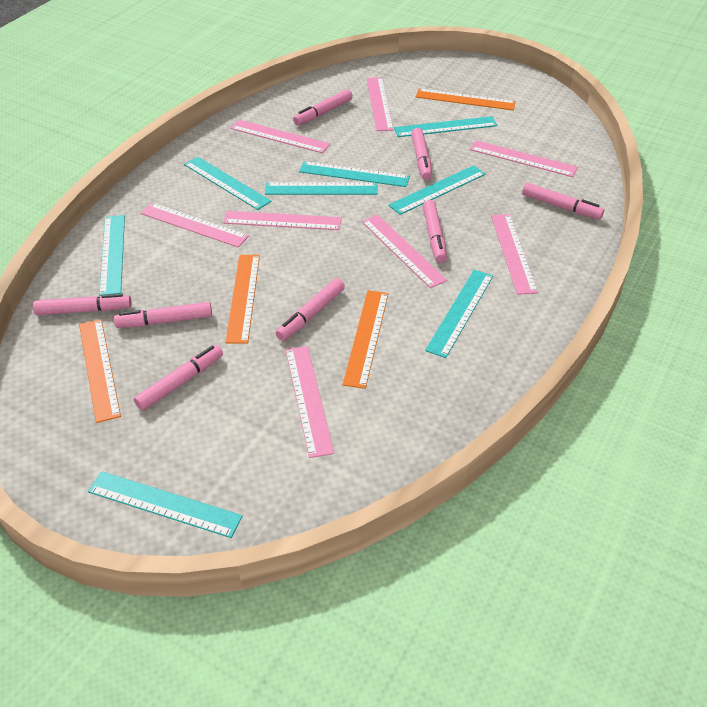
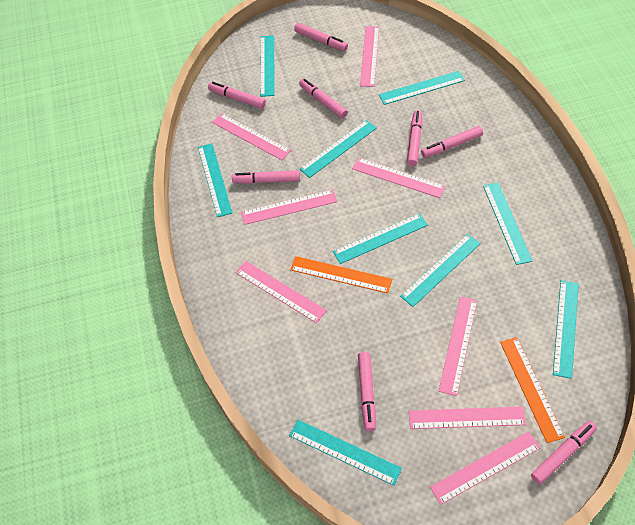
orange ruler: [79,319,121,423] [225,255,260,344] [343,290,388,389] [416,88,516,110] = 4 -> [290,256,392,293] [500,337,565,443] = 2
turquoise ruler: [88,471,243,538] [99,215,125,296] [184,157,272,210] [265,183,378,195] [299,161,410,187] [388,165,486,215] [394,116,498,137] [425,270,493,358] = 8 -> [198,143,233,217] [260,35,275,97] [289,420,402,486] [300,120,377,178] [333,213,428,264] [379,71,465,105] [400,234,481,307] [483,183,532,265] [553,280,579,379] = 9

